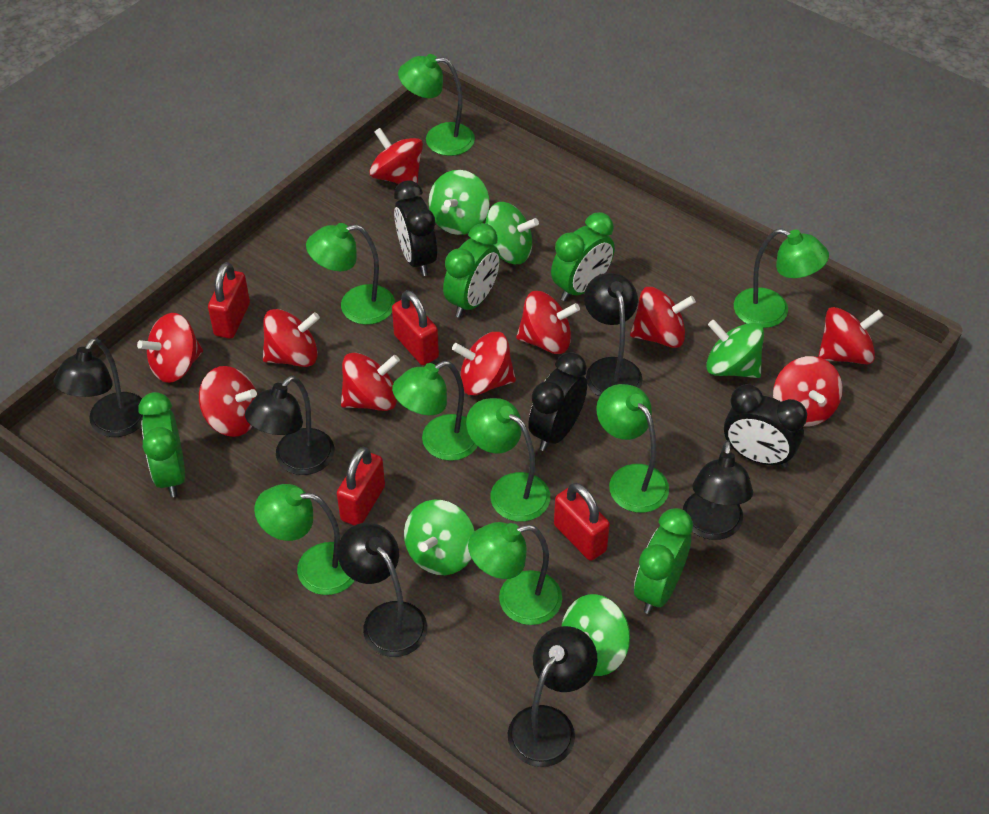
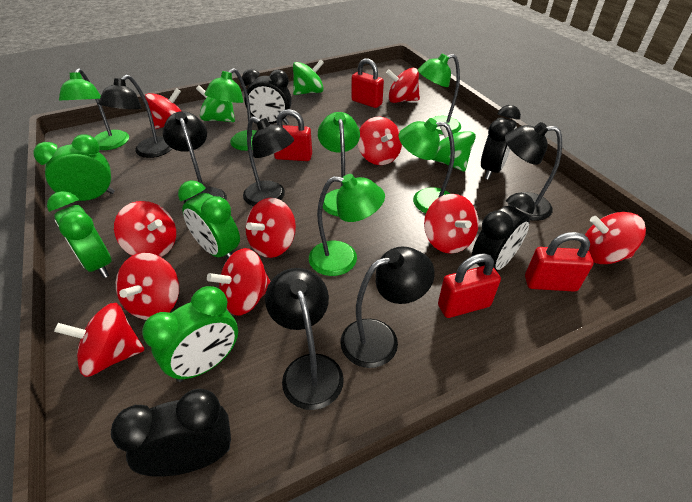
black clock: [394,180,437,276] [528,352,587,451] [724,384,807,468] = 3 -> [111,389,231,477] [242,69,291,125] [472,193,535,271] [481,105,521,180] = 4
green lamp: [254,484,355,595] [306,223,395,325] [392,361,478,461] [398,54,475,156] [466,398,550,522] [468,522,562,625] [596,384,669,513] [734,228,829,328] = 8 -> [59,68,129,150] [205,68,257,151] [309,174,385,276] [318,112,360,217] [398,118,455,213] [418,54,461,135] = 6
green spinning top: [404,500,475,575] [429,170,490,235] [485,202,539,264] [562,594,630,676] [706,320,764,378] = 5 -> [196,85,235,122] [293,60,324,95] [432,121,476,172] = 3

